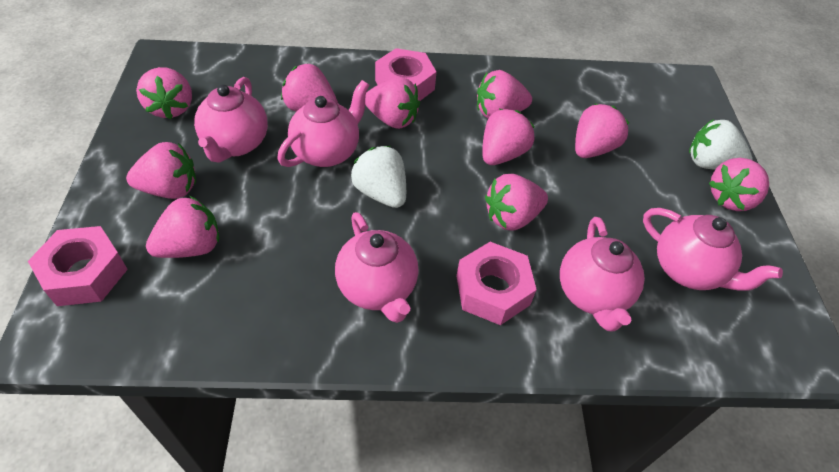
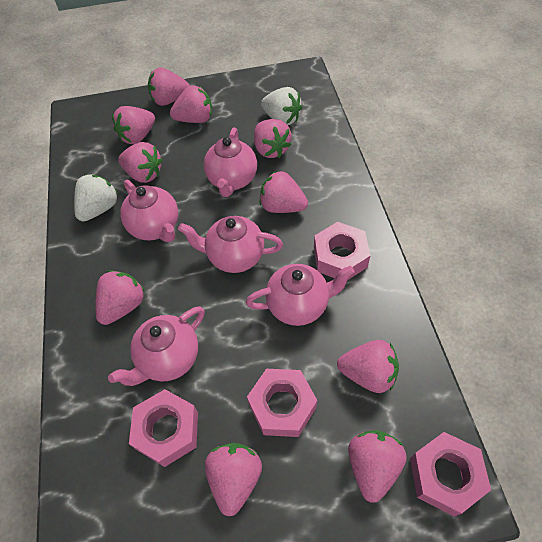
pink nut: [28,226,128,306] [375,48,436,101] [456,242,537,325] = 3 -> [129,389,198,467] [247,369,317,437] [314,222,370,280] [410,432,491,516] = 4

